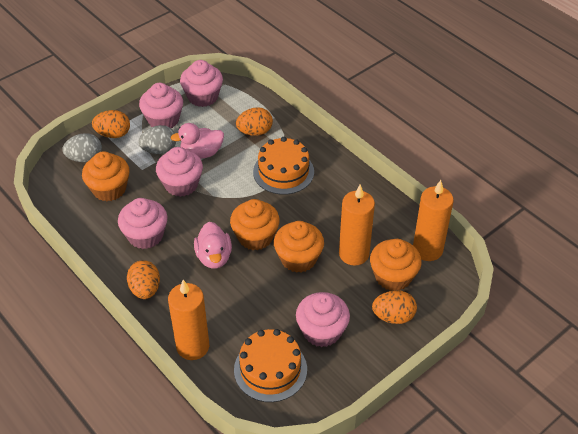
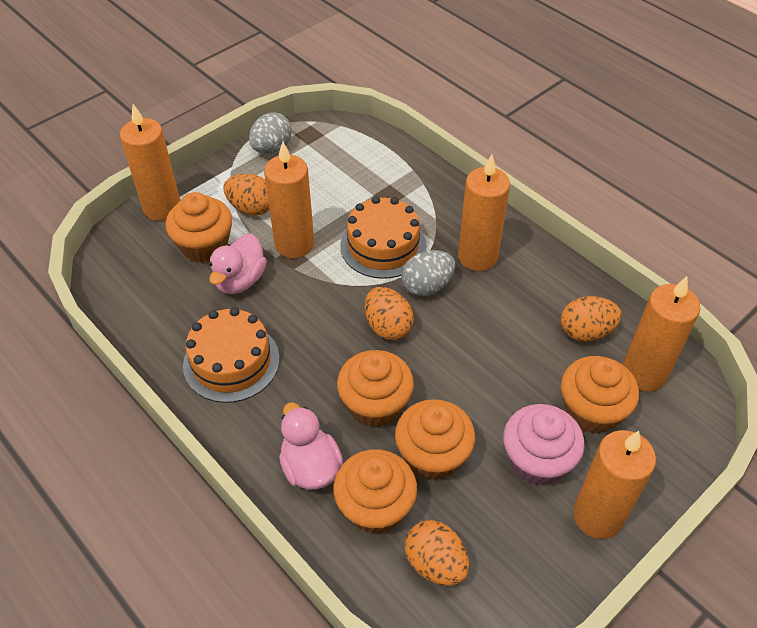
orange candle: [168,280,209,360] [339,184,375,265] [413,180,454,261] = 3 -> [120,104,180,221] [264,142,314,258] [458,155,510,271] [573,430,656,539] [623,276,700,392] = 5
orange cupcake: [82,151,130,201] [230,199,280,250] [274,221,324,273] [370,239,421,291] = 4 -> [166,192,232,263] [333,449,417,534] [337,350,414,427] [395,399,475,480] [561,356,639,434] = 5
pink cupcake: [118,198,168,249] [139,83,183,128] [156,147,203,197] [180,60,223,107] [296,292,350,347] = 5 -> [503,404,585,485] = 1

